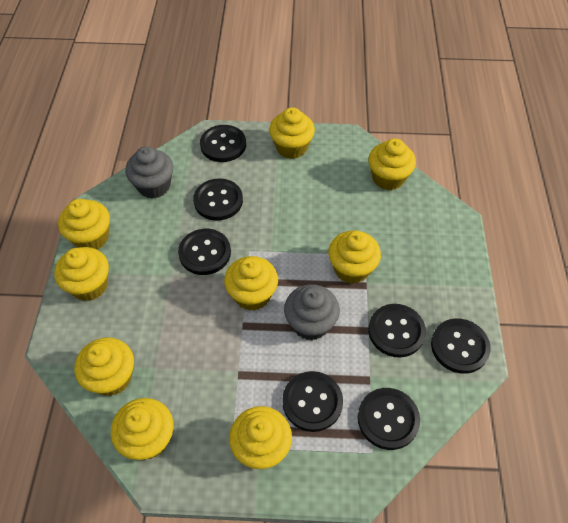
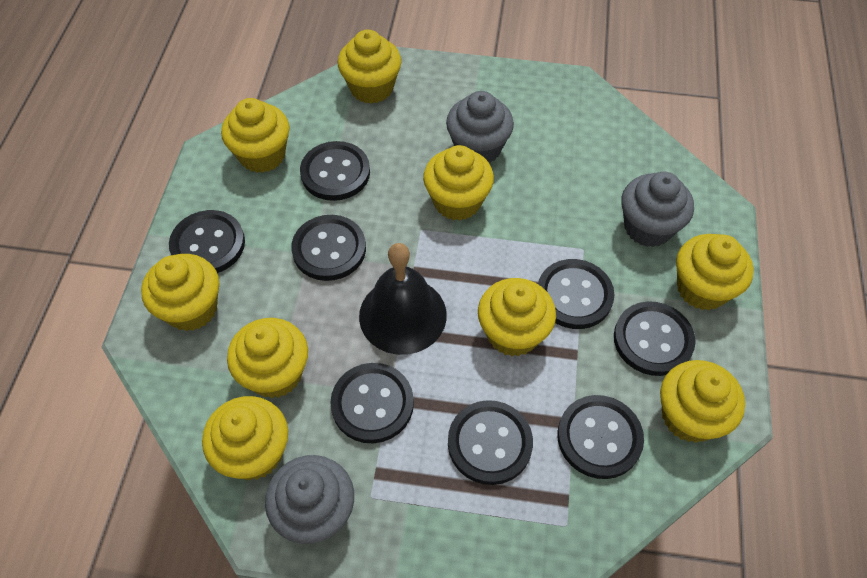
black bell: none = 0 -> [359,243,447,355] = 1
black button: [178,229,231,275] [193,178,243,221] [200,125,246,162] [282,371,343,432] [358,388,420,450] [368,304,426,357] [431,319,491,374] = 7 -> [169,210,245,273] [291,215,366,281] [300,141,370,201] [330,363,414,443] [448,400,533,485] [538,259,615,329] [557,395,644,479] [614,301,696,376] = 8
grey cupcake: [125,146,173,199] [284,284,340,341] = 2 -> [265,455,354,544] [446,91,514,163] [621,172,694,247] = 3

